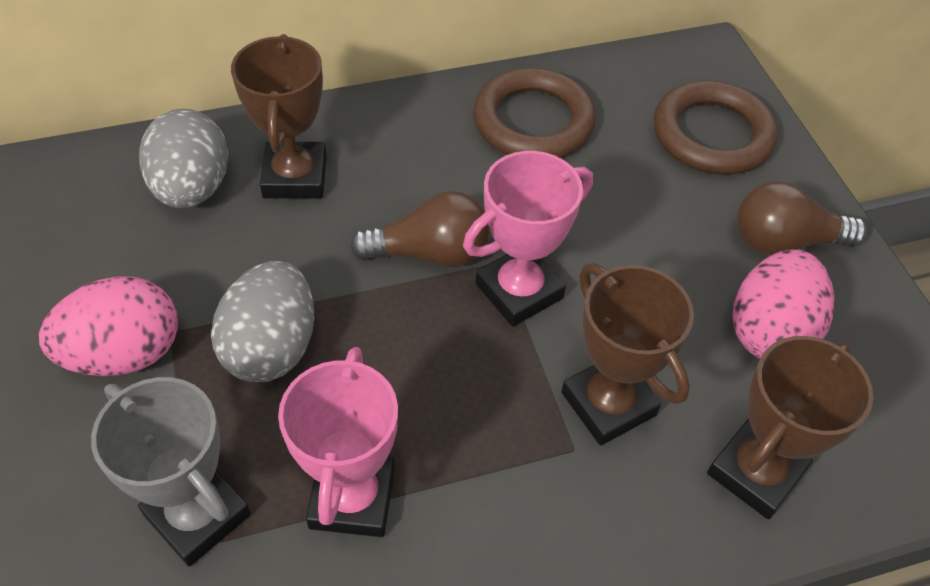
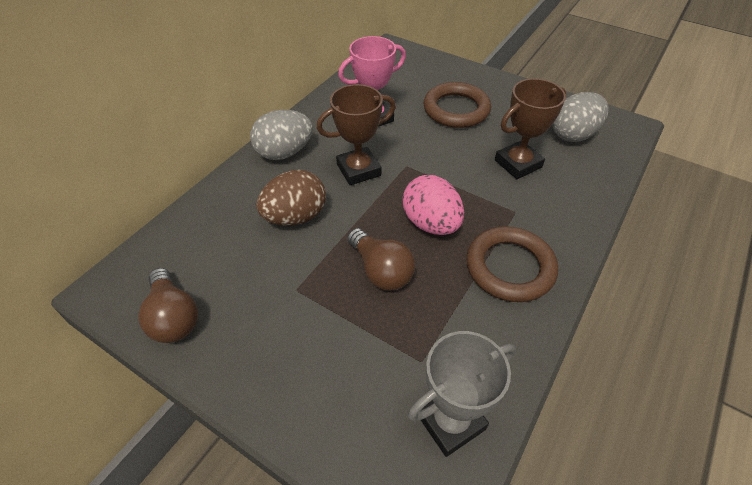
brown egg: none = 0 -> [256,170,326,225] = 1
brown trophy: [231,34,327,198] [561,263,694,445] [707,336,873,519] = 3 -> [317,84,396,185] [495,78,566,179] = 2
pink egg: [39,276,178,376] [733,249,834,358] = 2 -> [402,175,464,235] = 1
pink trophy: [278,347,398,537] [463,151,593,327] = 2 -> [338,36,406,127] = 1

